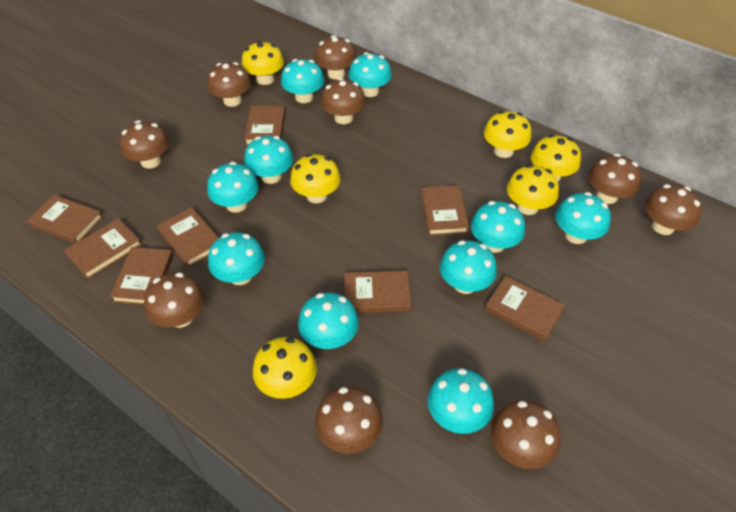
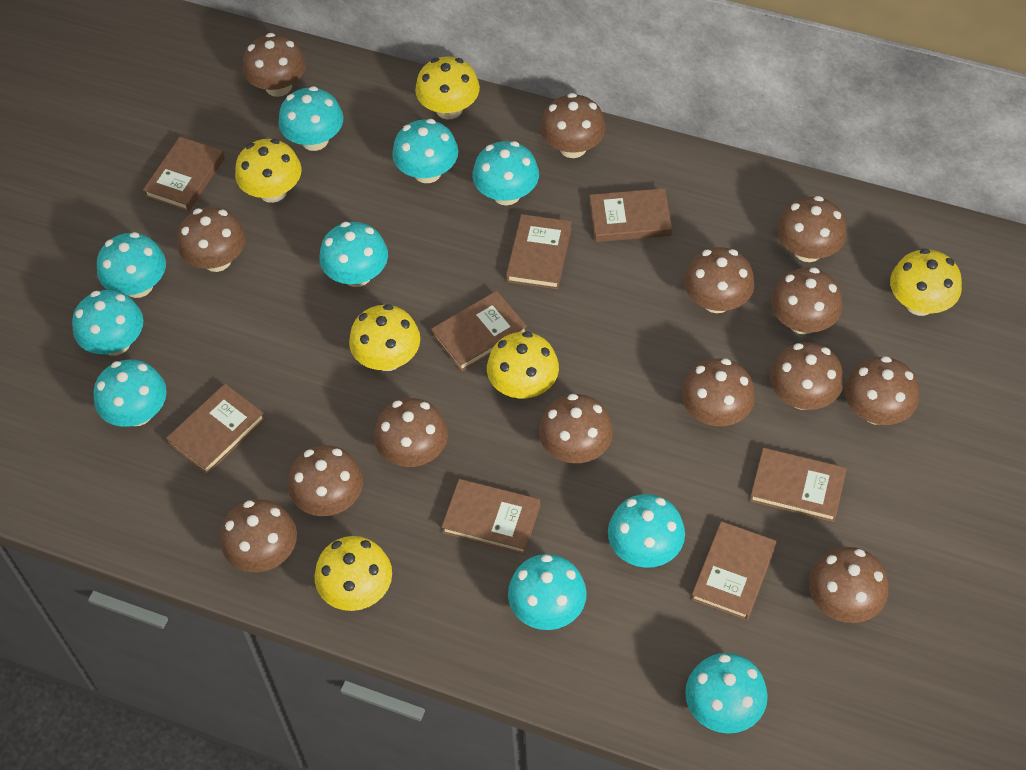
brown mushroom: [120,120,170,168] [144,273,205,328] [207,62,251,107] [315,35,356,79] [315,386,383,453] [321,78,366,124] [491,400,561,469] [588,154,641,204] [645,184,702,235] = 9 -> [177,207,246,272] [220,499,297,572] [243,33,306,97] [288,445,363,516] [374,398,448,467] [539,394,613,463] [540,93,606,158] [682,358,755,426] [684,247,755,313] [770,342,844,410] [771,268,842,334] [777,196,847,262] [809,547,888,623] [845,356,919,425] = 14

